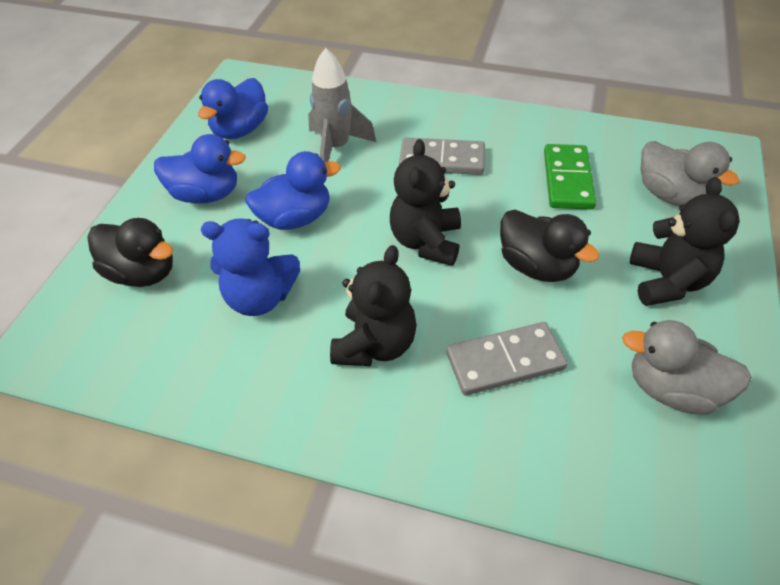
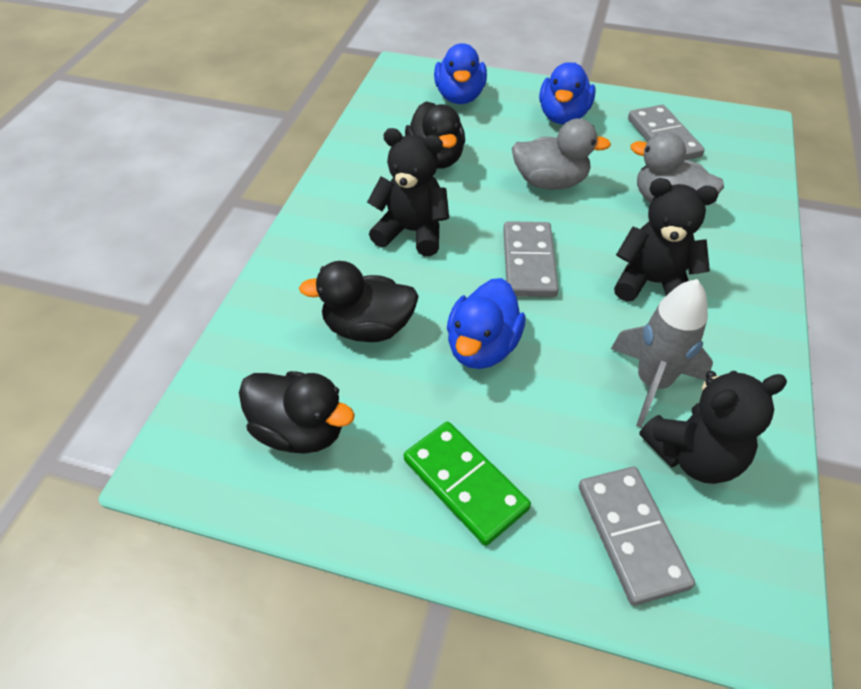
black duck: [88,218,173,287] [500,210,599,282] = 2 -> [239,371,355,454] [299,261,419,342] [405,101,465,169] = 3
blue teddy bear: [201,219,300,316] = 1 -> none = 0
grey domino: [399,137,485,175] [446,322,568,395] = 2 -> [503,221,559,297] [579,466,695,606] [628,105,705,160] = 3

